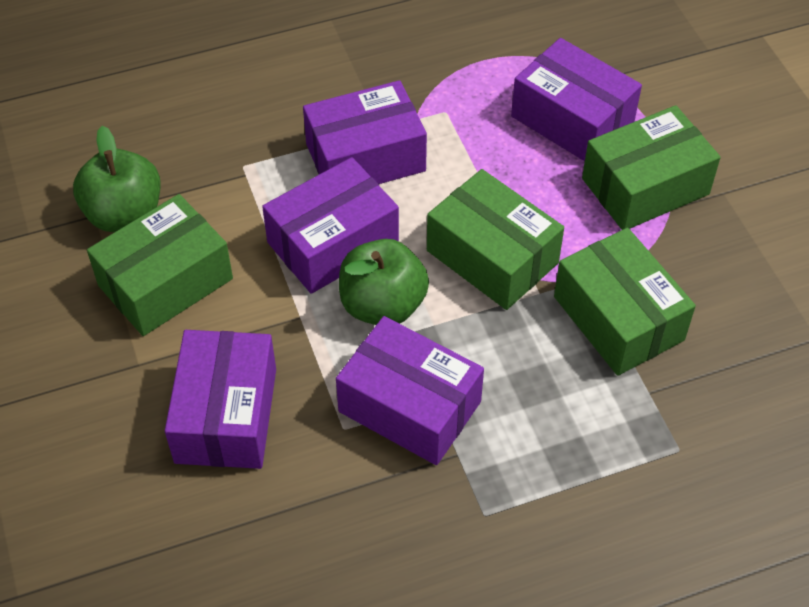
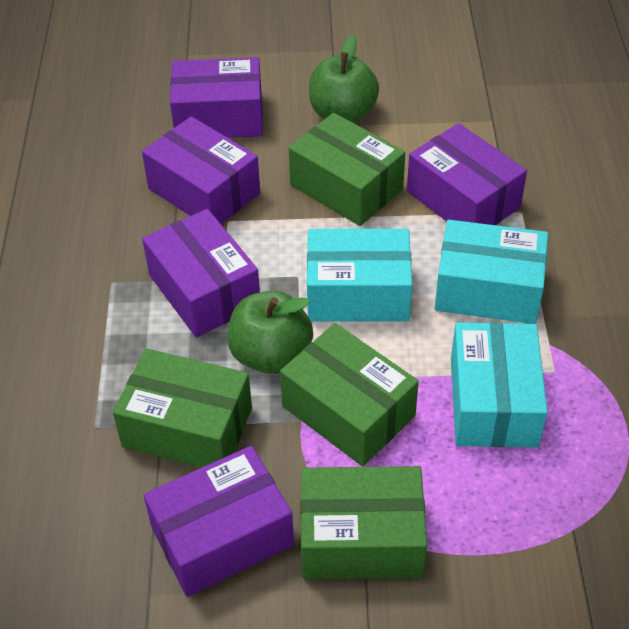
turquoise box: none = 0 -> [307,229,412,322] [435,220,548,324] [451,322,548,448] = 3

